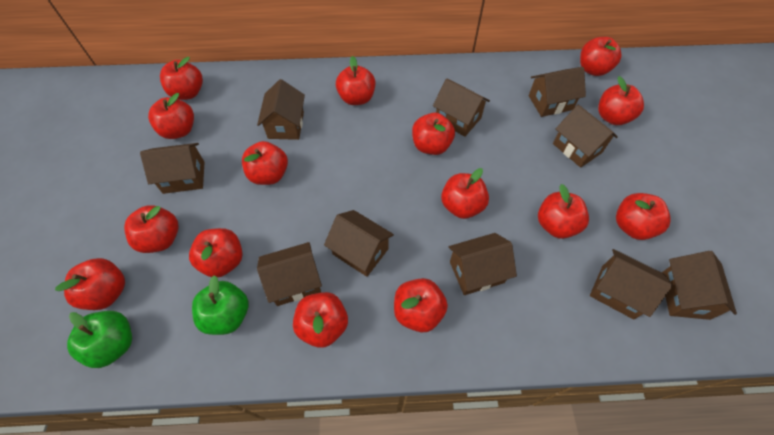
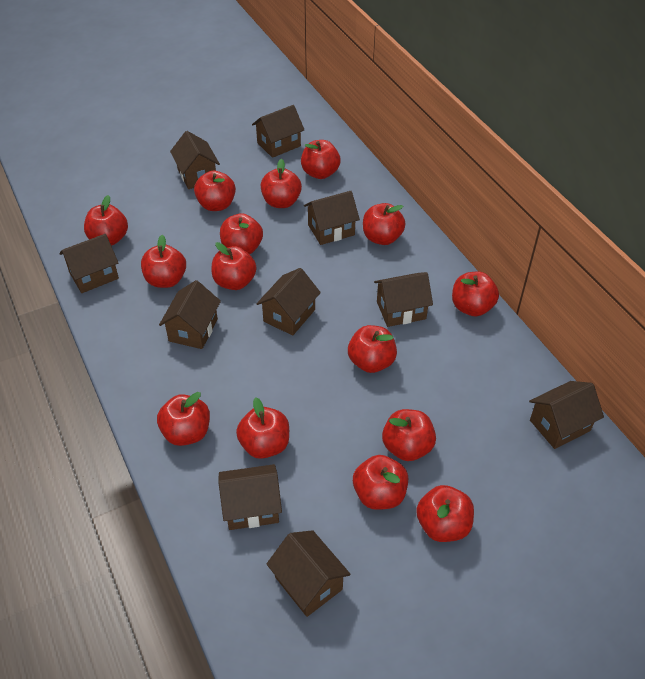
green apple: [67,311,132,368] [192,275,249,335] = 2 -> none = 0

